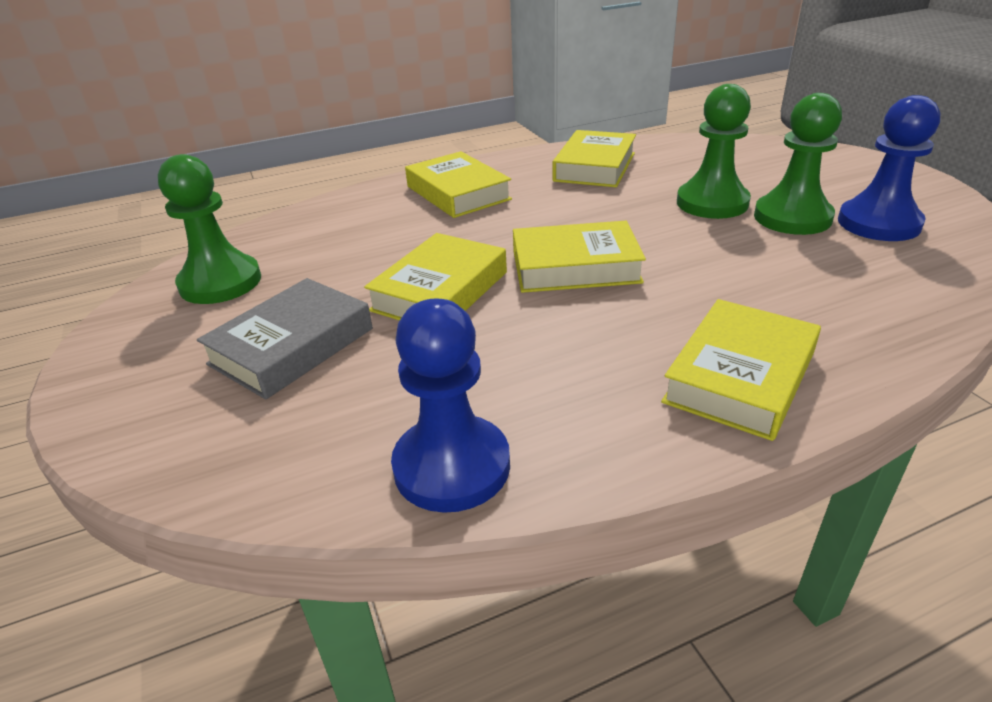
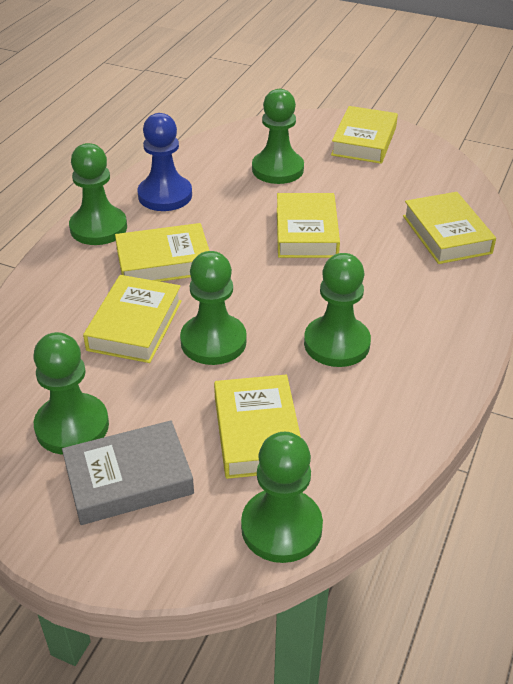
blue pawn: [391,299,510,513] [838,95,940,241] = 2 -> [138,113,192,211] = 1
green pawn: [158,154,261,304] [677,84,751,219] [754,93,842,235] = 3 -> [33,332,109,455] [69,143,127,245] [180,251,247,365] [241,432,323,563] [252,89,304,184] [304,253,371,367] = 6
yellow book: [364,233,507,320] [405,151,512,218] [513,221,646,293] [553,130,636,187] [661,299,821,441] = 5 -> [83,275,182,363] [115,223,209,282] [214,375,301,479] [277,193,340,258] [331,106,398,164] [403,192,496,264] = 6

